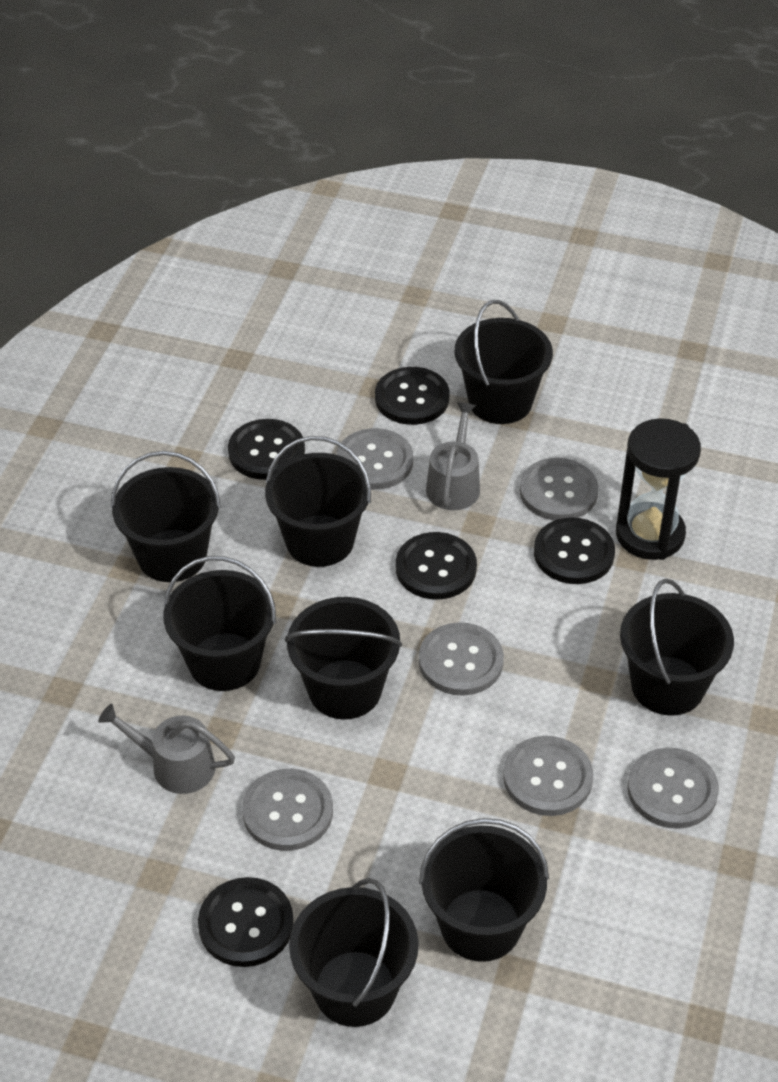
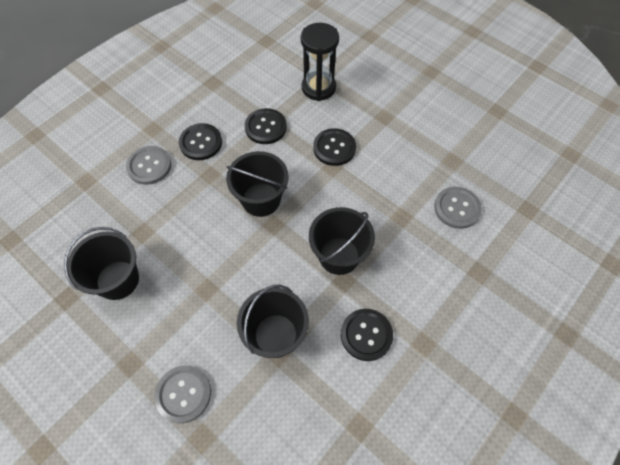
black bucket: [111,451,221,582] [163,556,276,691] [265,436,371,567] [285,597,402,719] [289,878,419,1027] [419,818,549,962] [454,300,553,424] [620,579,734,716] = 8 -> [64,227,139,300] [226,151,289,217] [237,285,309,358] [309,207,375,275] = 4
black button: [198,877,294,967] [228,419,305,480] [375,367,449,425] [396,532,477,599] [534,517,615,584] = 5 -> [179,123,222,160] [245,108,287,144] [313,128,356,166] [341,309,393,361] = 4
grey button: [242,769,333,851] [336,428,413,490] [419,622,504,696] [503,736,593,816] [519,458,598,520] [628,748,719,829] = 6 -> [126,146,171,185] [155,366,211,423] [434,187,482,229] = 3
grey watering can: [98,704,235,794] [426,402,480,510] = 2 -> none = 0

